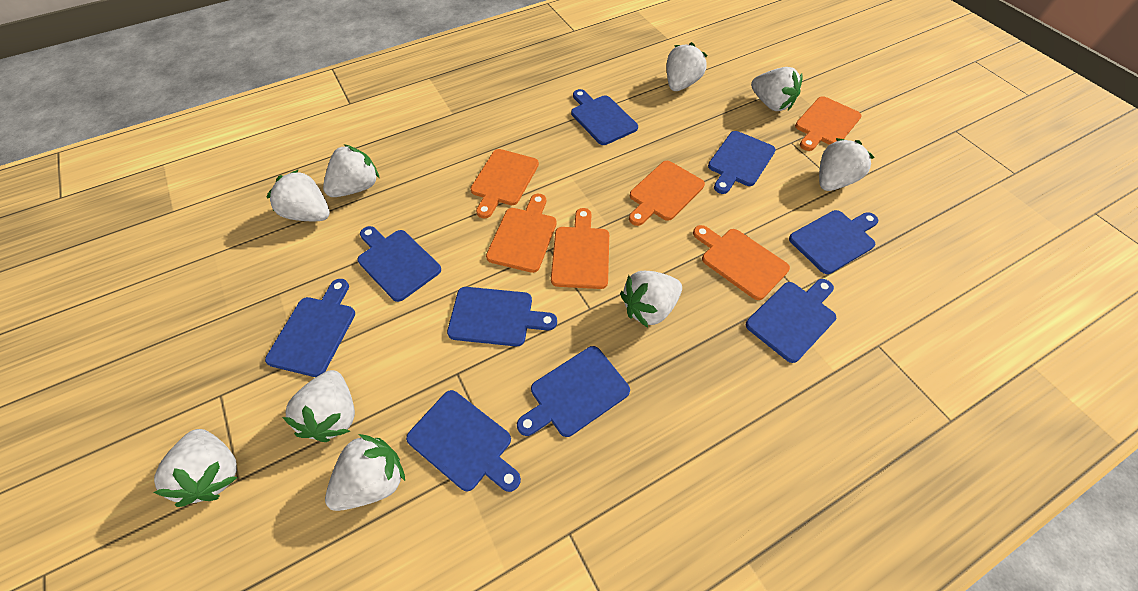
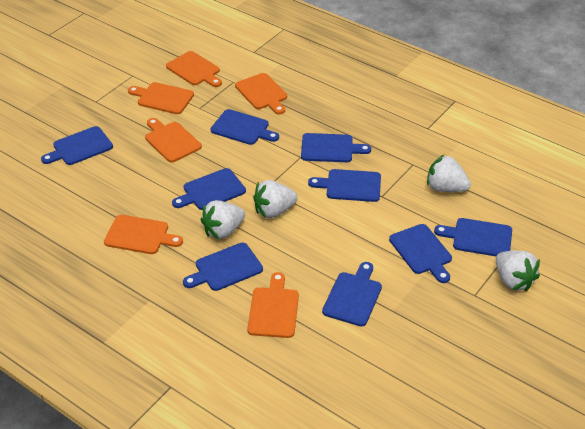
white strawberry: [154,429,238,507] [266,169,330,221] [282,370,355,442] [323,144,380,197] [325,434,405,511] [620,271,682,328] [667,42,708,91] [751,67,803,111] [819,138,875,191] = 9 -> [201,200,245,239] [253,180,298,218] [427,155,471,192] [496,251,540,291] = 4

